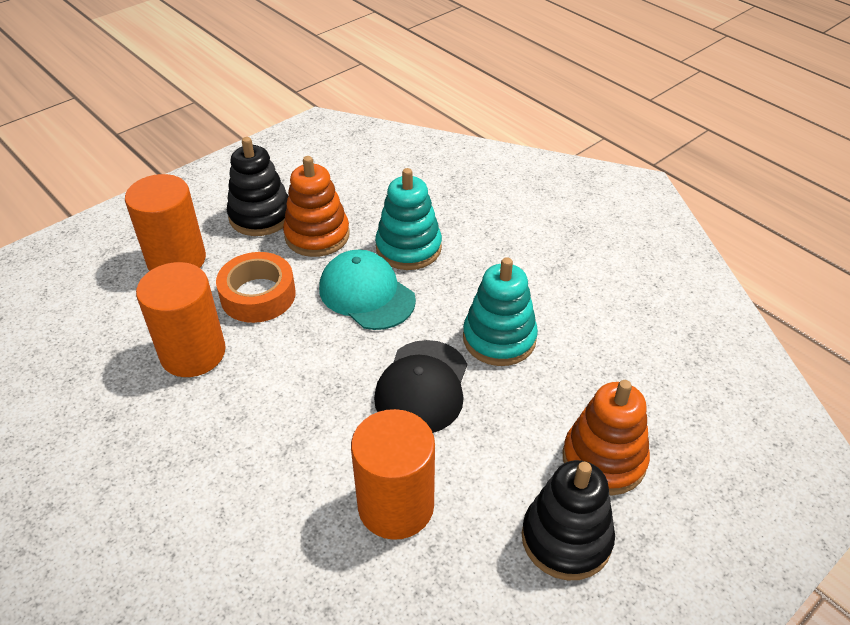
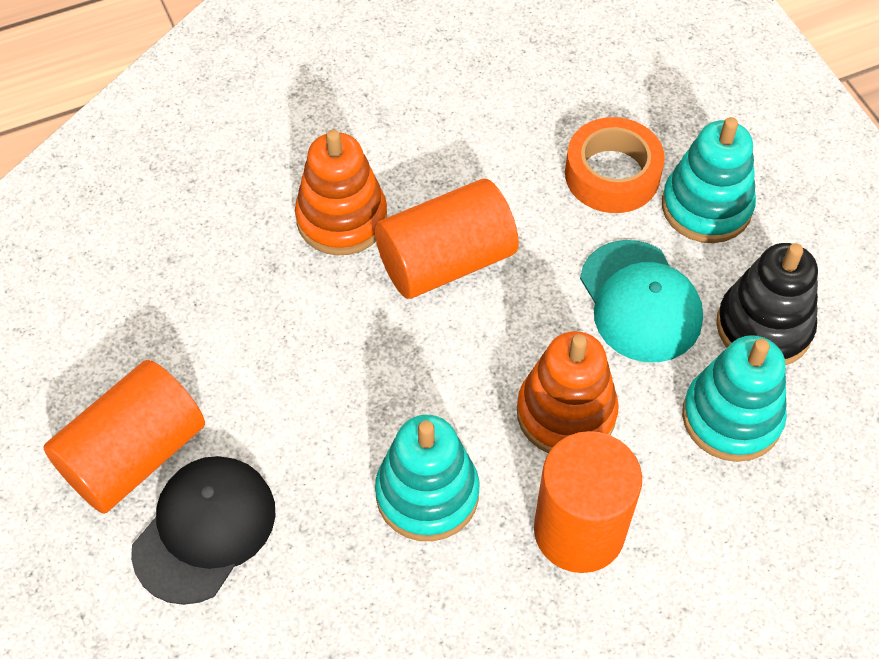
black stacking toy: [227,137,288,236] [522,460,615,580] = 2 -> [716,243,818,365] = 1
turquoise stacking toy: [375,168,442,270] [463,257,538,366] = 2 -> [375,415,479,541] [662,117,756,243] [682,335,787,462] = 3

